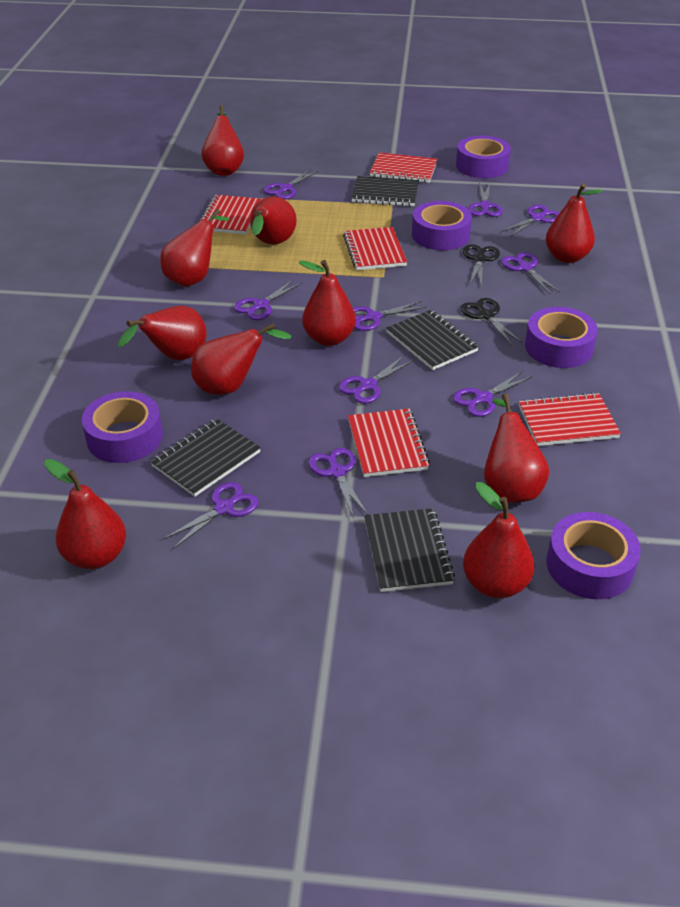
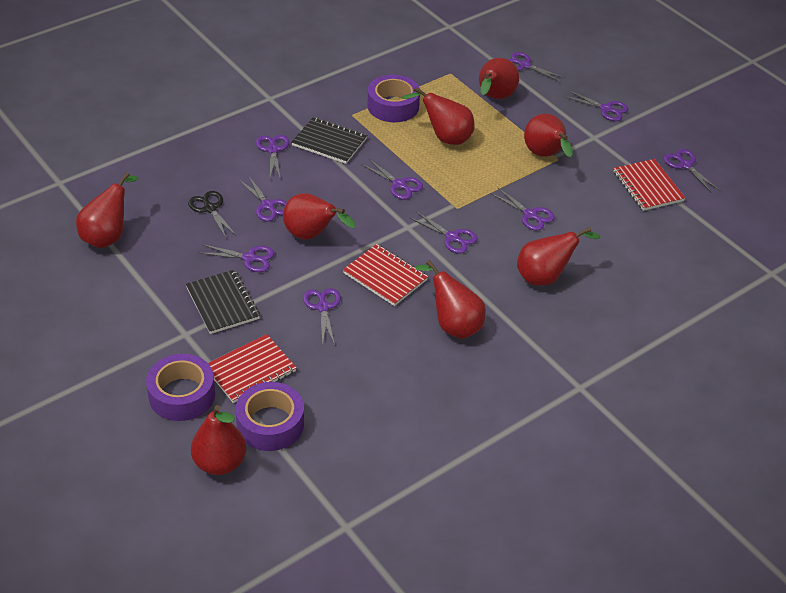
black notebook: [150,419,261,497] [351,176,419,207] [364,508,455,592] [386,310,479,370] = 4 -> [186,269,260,334] [292,117,367,164] = 2
black scissors: [461,298,523,345] [463,244,500,285] = 2 -> [188,191,237,238] = 1
purple tape: [82,391,163,463] [412,201,472,250] [456,136,511,178] [525,307,598,368] [547,512,641,599] = 5 -> [146,354,215,421] [236,382,304,451] [367,75,420,122] = 3
red notebook: [200,195,262,235] [343,227,407,270] [348,409,430,477] [370,152,437,183] [519,392,621,446] = 5 -> [208,334,296,403] [343,244,428,306] [614,159,685,211] = 3
red pear: [44,459,126,569] [117,306,207,360] [160,209,230,287] [191,323,292,395] [202,105,244,176] [250,196,297,245] [299,260,356,346] [463,482,535,598] [484,394,549,503] [546,183,603,263] = 10 -> [76,172,139,248] [191,405,246,475] [283,193,356,240] [401,87,475,145] [415,260,486,339] [479,58,519,99] [517,227,600,286] [524,114,573,157] = 8

